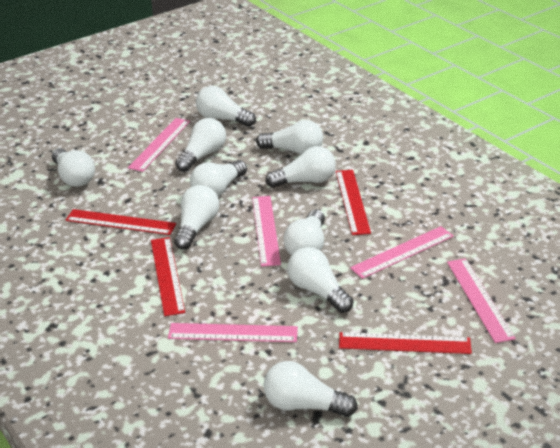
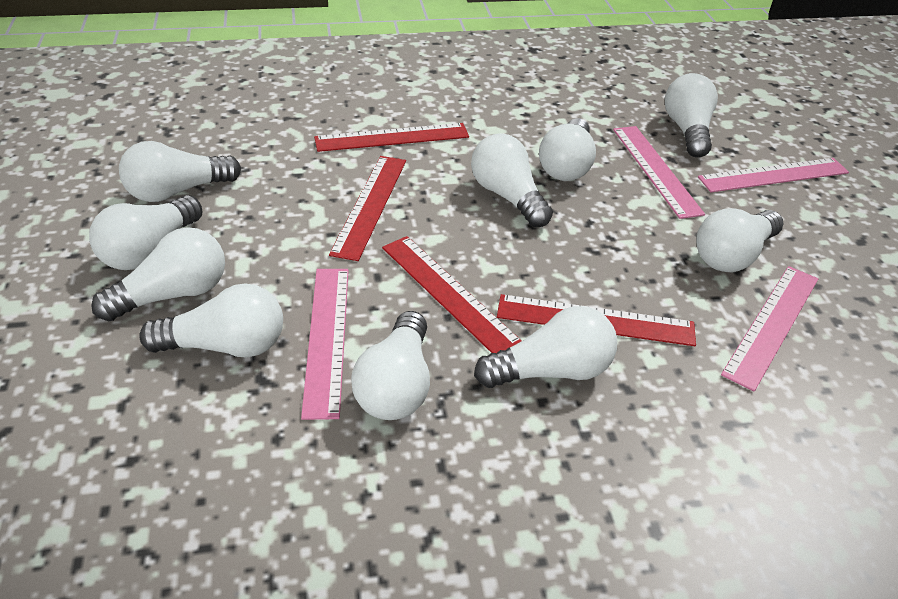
pink ruler: [128,118,190,172] [168,323,298,342] [252,196,281,267] [350,226,454,279] [447,258,516,343] = 5 -> [301,269,349,420] [613,126,705,219] [698,158,849,192] [721,266,818,391] = 4

